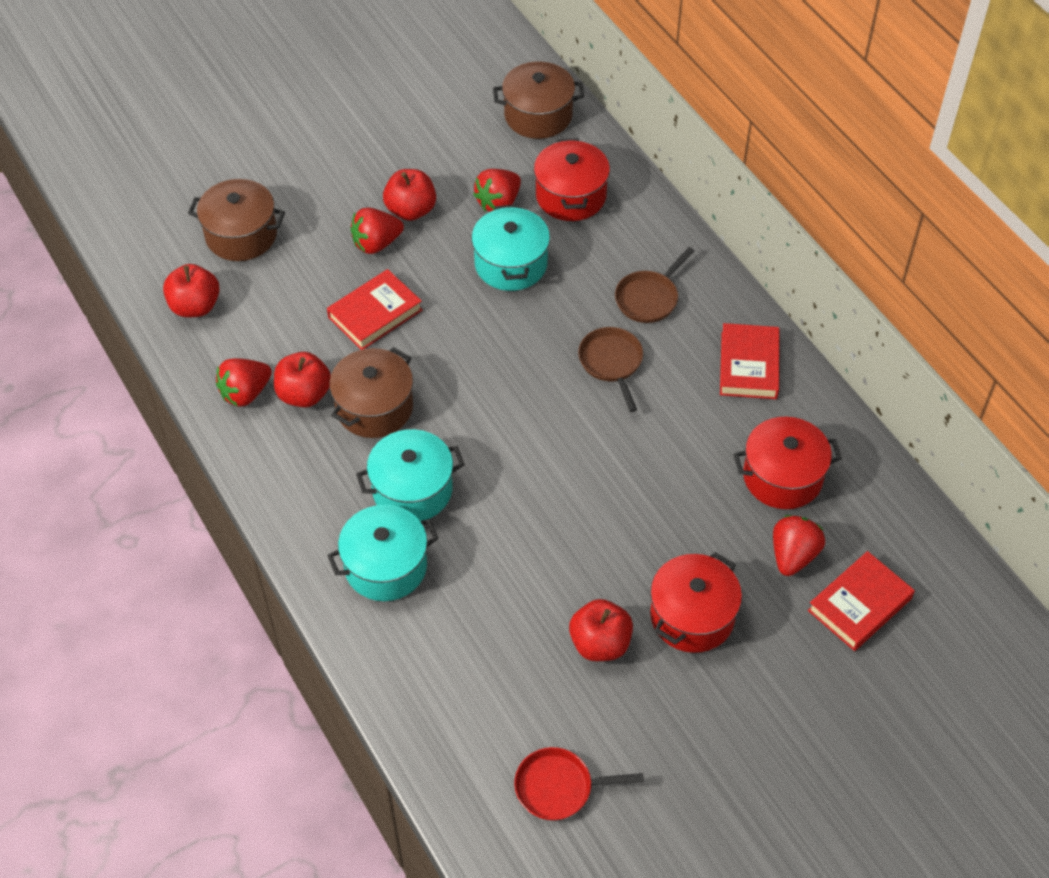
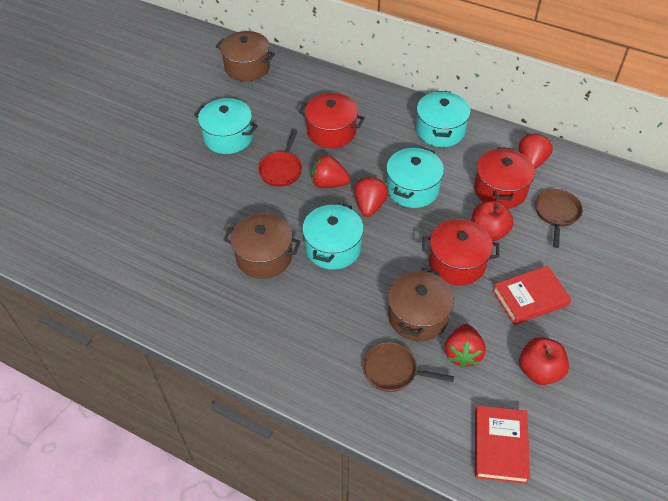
red apple: [163,264,220,317] [274,352,331,408] [383,169,436,221] [569,599,633,661] = 4 -> [471,201,514,241] [519,338,569,385] = 2
red book: [327,269,422,350] [720,323,780,399] [808,551,915,651] = 3 -> [475,406,530,484] [492,266,571,325] = 2
turquoise pot: [327,505,439,601] [356,429,465,521] [472,205,550,291] = 3 -> [194,98,258,154] [302,202,364,270] [386,147,444,208] [416,91,471,147] = 4

